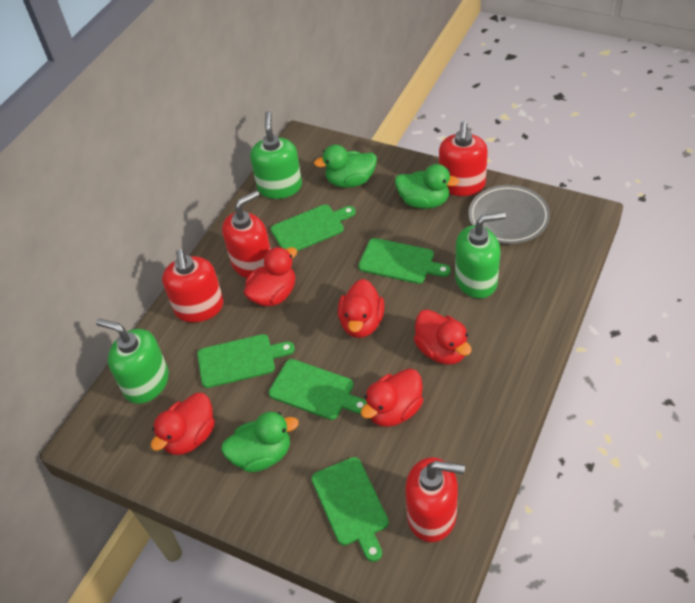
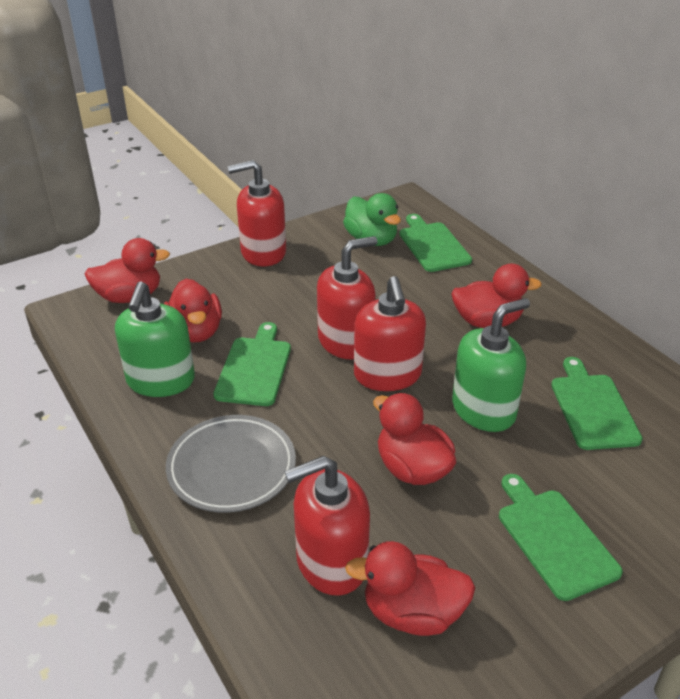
green cutting board: [197,334,295,388] [269,359,367,420] [271,205,356,251] [311,457,389,562] [358,238,451,284] = 5 -> [213,322,291,406] [399,214,472,272] [499,474,623,601] [551,357,643,450] = 4
green duck: [221,412,299,472] [314,145,377,188] [395,164,460,209] = 3 -> [343,193,401,246] = 1
green soap dispenser: [96,318,169,404] [250,111,302,199] [455,212,506,298] = 3 -> [115,281,195,397] [452,298,530,432] = 2

